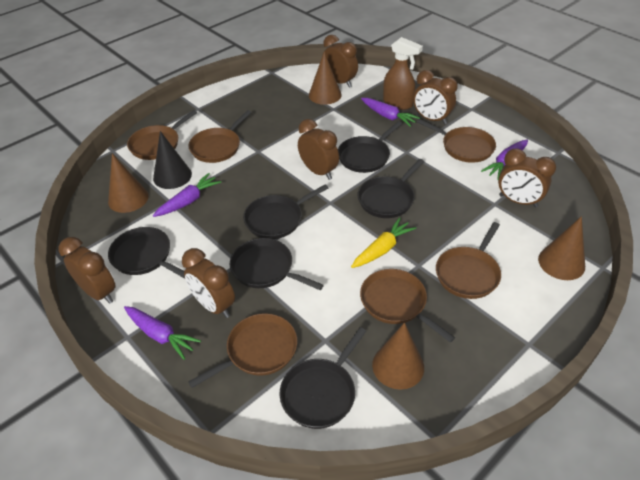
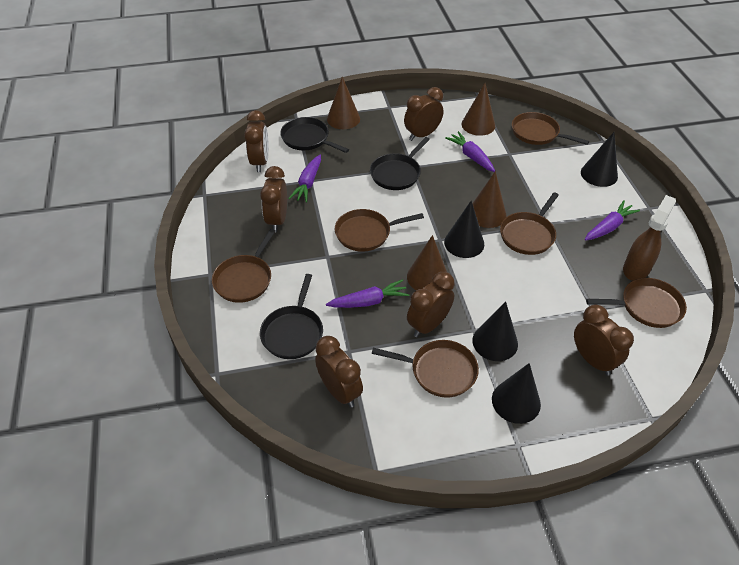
black cone: [153,131,192,189] = 1 -> [444,201,484,258] [472,301,518,361] [492,363,541,424] [581,132,618,187] = 4
black pan: [108,227,185,279] [230,238,324,290] [243,184,328,239] [280,327,366,429] [338,121,402,173] [357,159,424,218] = 6 -> [260,274,323,359] [280,117,349,153] [370,137,430,190] = 3
yellow carrot: [351,217,416,268] = 1 -> none = 0

